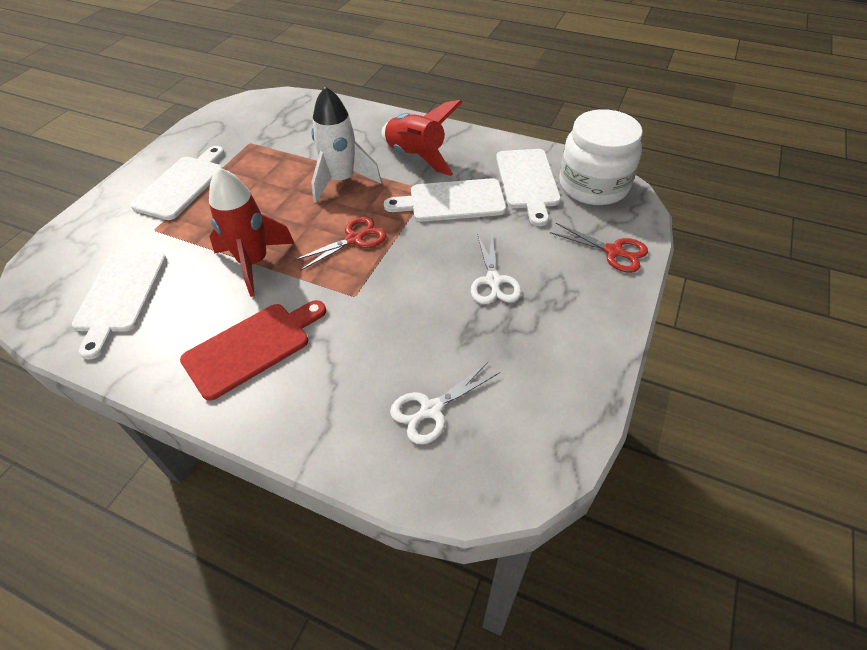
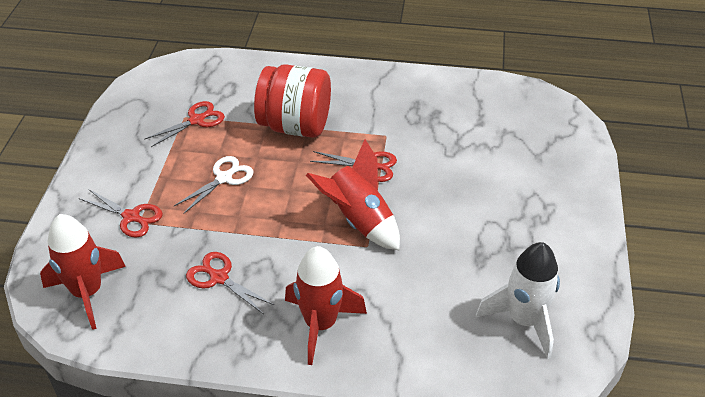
red cutting board: [180,300,326,401] = 1 -> none = 0
red jar: none = 0 -> [254,64,331,138] = 1
red rocket: [209,167,295,297] [382,100,463,176] = 2 -> [40,214,126,330] [285,246,367,365] [306,139,400,250] = 3
red scissors: [293,217,387,270] [550,223,648,273] = 2 -> [79,189,163,238] [144,101,225,147] [186,252,274,314] [310,151,397,182] = 4
white cutting board: [72,251,167,359] [130,146,224,220] [384,178,506,222] [496,149,561,226] = 4 -> none = 0
white jar: [559,109,643,205] = 1 -> none = 0
white scissors: [390,362,500,444] [471,234,522,304] = 2 -> [174,156,253,214] = 1

